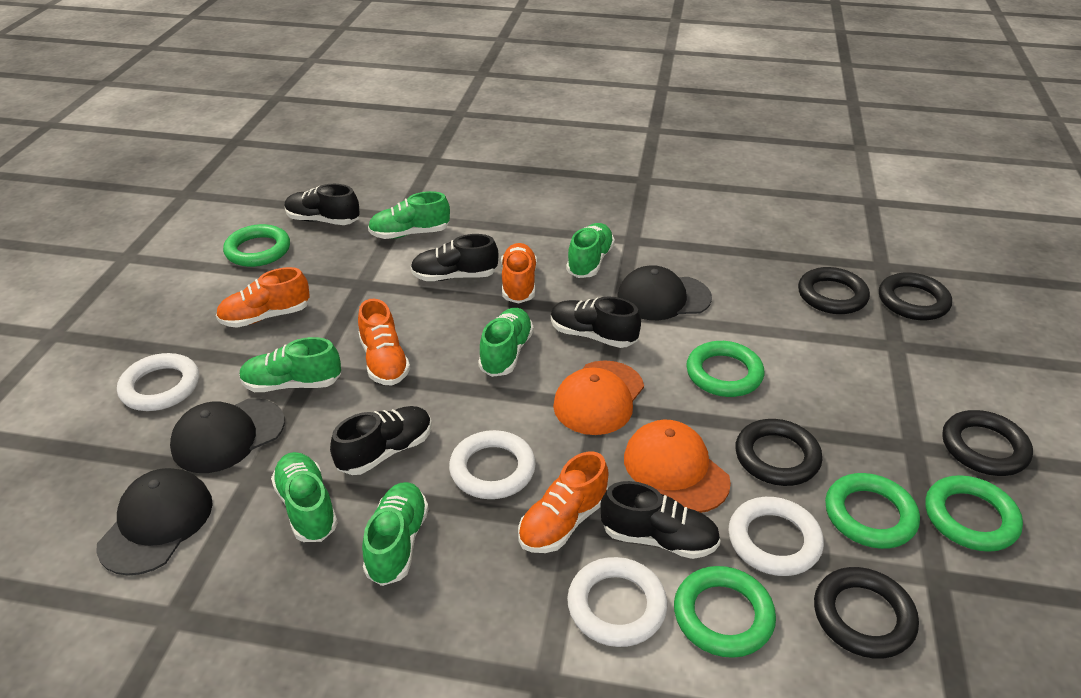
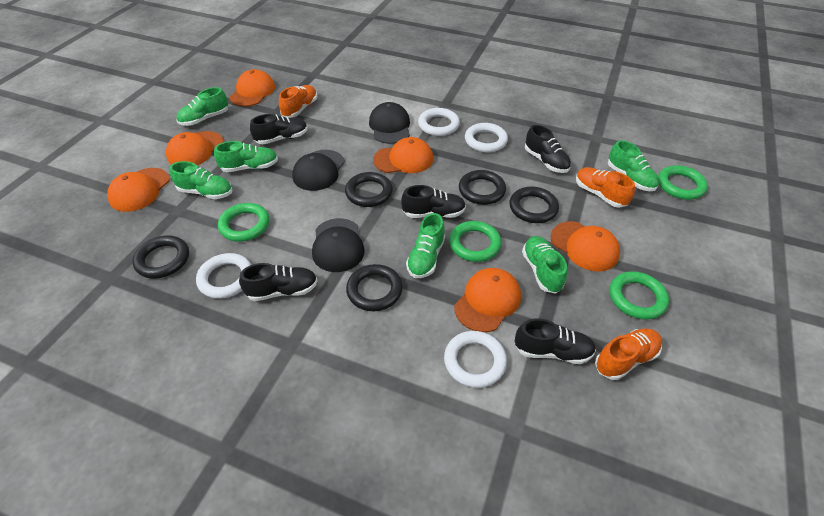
green ring: [223,224,290,267] [674,566,776,658] [686,341,764,397] [825,473,920,549] [925,475,1023,552] = 5 -> [218,203,270,242] [449,221,502,262] [610,271,669,320] [658,165,708,200] = 4
orange cap: [553,360,644,435] [624,420,731,513] = 2 -> [107,168,170,212] [166,131,223,165] [230,69,275,106] [373,137,433,173] [454,268,521,332] [551,221,620,272] = 6
orange shoe: [216,267,309,328] [358,299,410,385] [501,243,537,304] [518,451,608,553] = 4 -> [279,85,317,118] [576,167,635,208] [595,329,662,380] = 3

